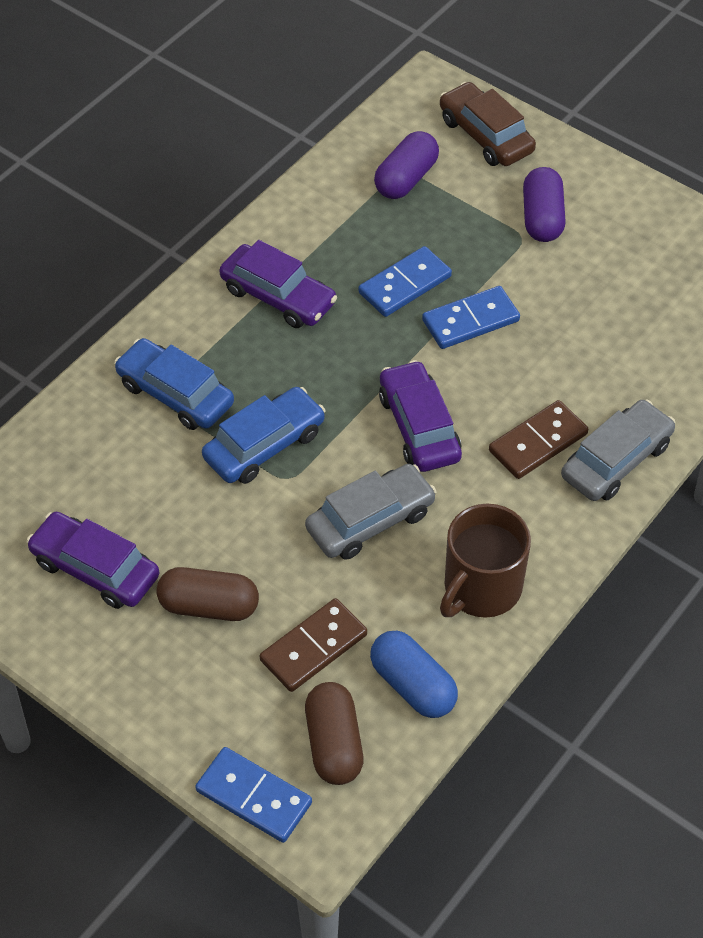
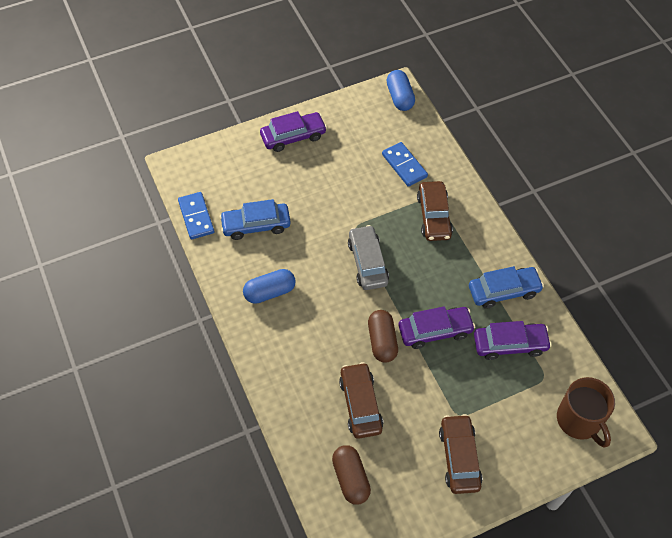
blue capsule: [370,631,458,718] = 1 -> [243,269,296,304] [386,70,415,111] = 2
blue domino: [195,747,312,843] [359,246,452,317] [422,286,520,349] = 3 -> [178,192,214,239] [382,142,428,187] = 2
brown car: [440,82,536,166] = 1 -> [339,362,383,439] [417,181,453,241] [439,414,483,494] = 3
brown domino: [260,598,367,692] [489,400,588,479] = 2 -> none = 0
grey car: [305,464,437,560] [561,400,675,501] = 2 -> [348,225,389,290] = 1
purple capsule: [374,131,439,199] [523,167,566,242] = 2 -> none = 0

